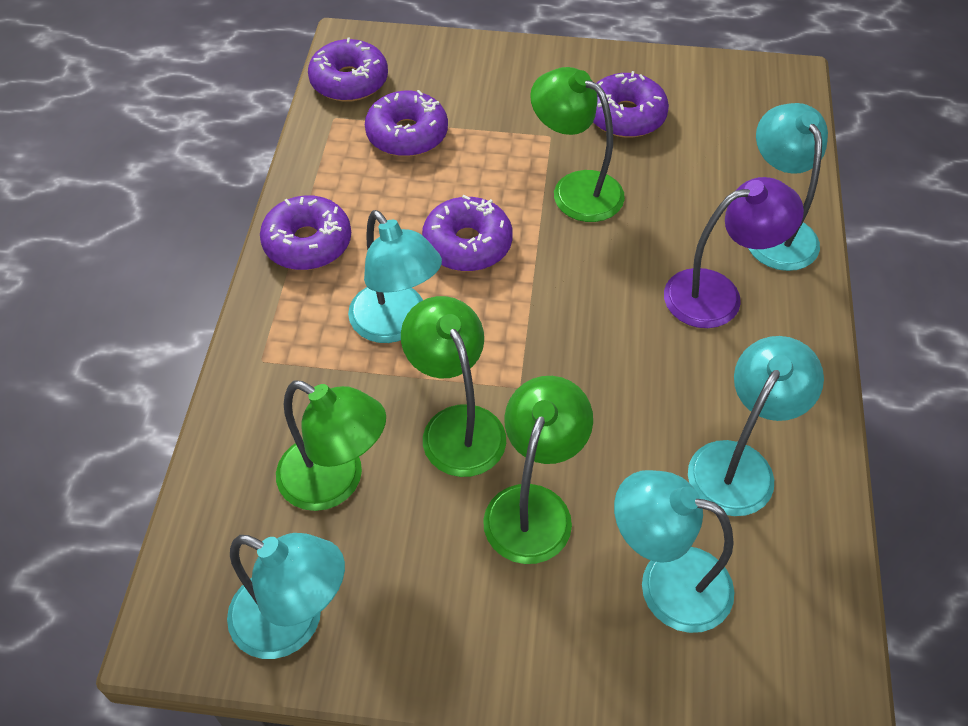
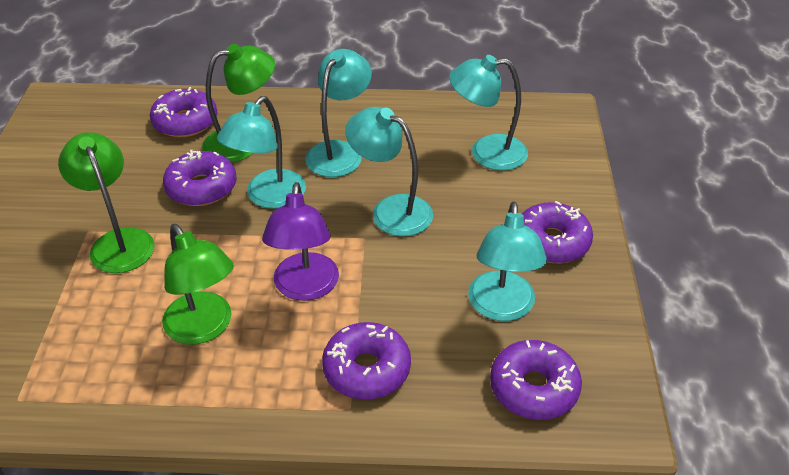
green lamp: [276,381,386,511] [401,296,506,477] [483,376,593,564] [530,67,625,222] = 4 -> [58,132,155,273] [162,224,234,344] [202,44,275,163] = 3

